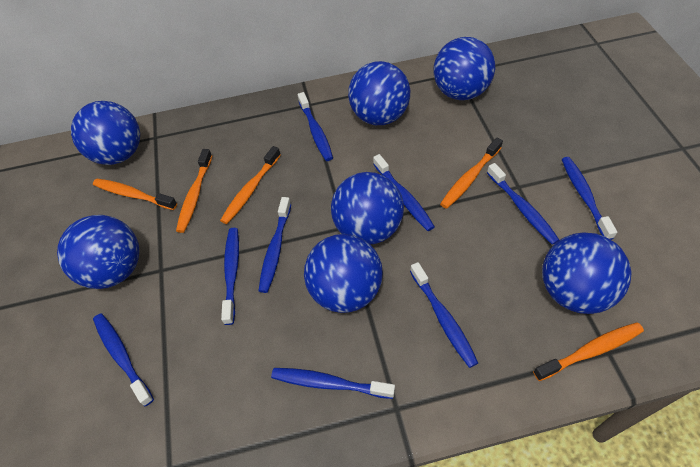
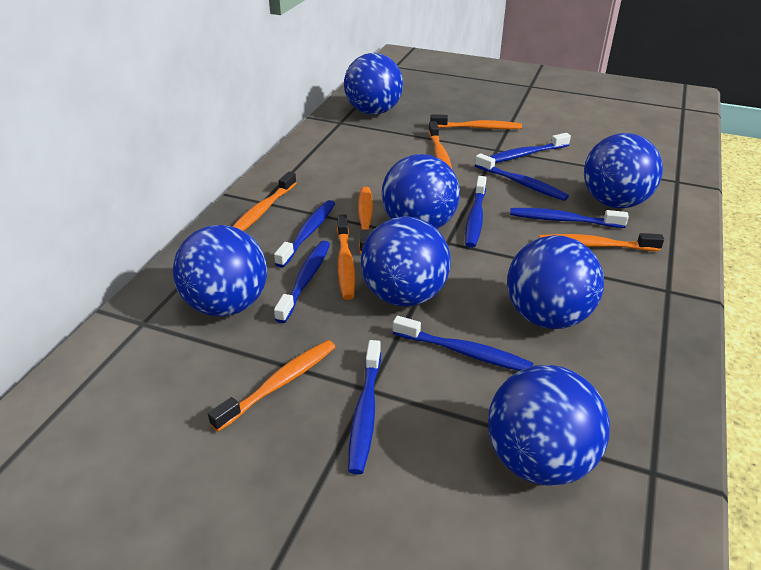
blue toothbrush: [93,313,154,406] [221,228,239,325] [259,197,291,293] [271,368,395,399] [298,92,333,161] [373,154,435,231] [410,262,478,368] [487,163,559,245] [562,157,617,240] = 9 -> [274,200,335,268] [274,241,330,323] [348,340,381,474] [393,316,534,371] [465,176,486,248] [475,153,569,201] [489,133,571,163] [510,208,629,228] = 8
orange toothbrush: [93,179,177,210] [176,149,212,233] [220,146,281,224] [440,138,503,209] [533,322,644,381] = 5 -> [208,340,335,432] [232,172,297,231] [337,214,355,300] [358,187,373,253] [428,121,452,169] [430,114,522,129] [539,233,664,251] = 7

